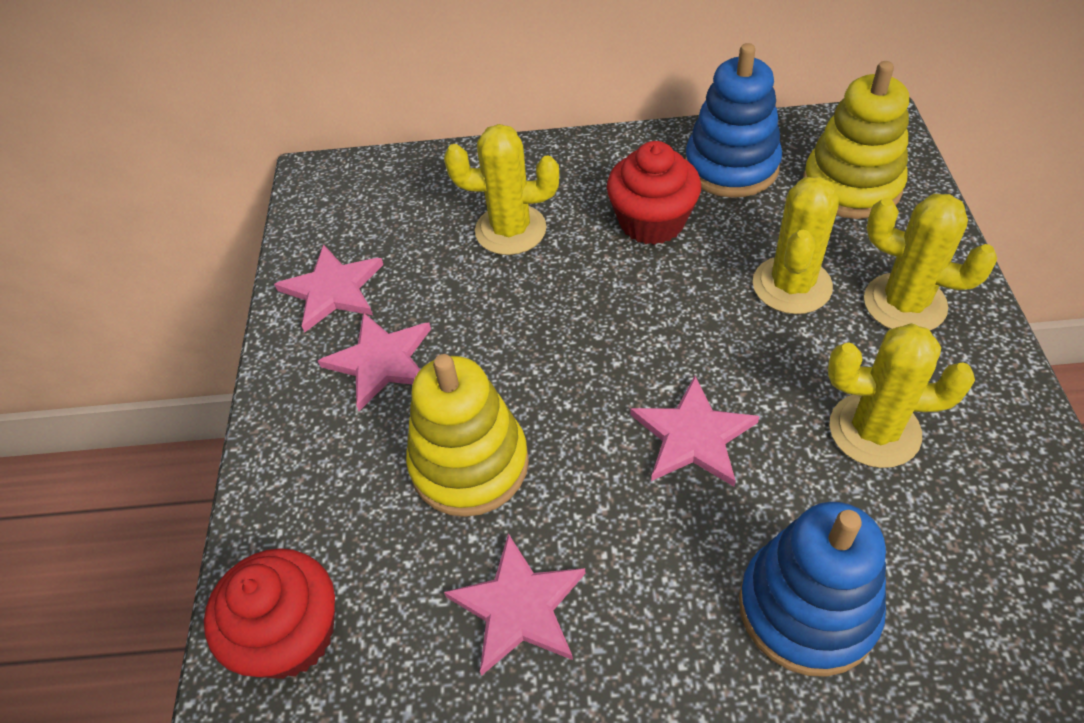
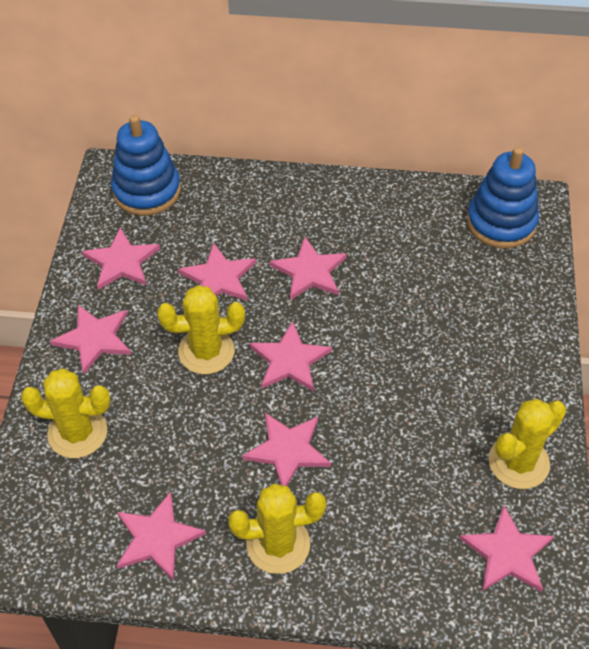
pink star: [274,244,383,333] [318,312,431,411] [444,534,585,676] [630,376,760,487] = 4 -> [50,305,131,375] [82,227,160,290] [116,492,206,581] [178,243,256,301] [242,413,331,486] [249,321,332,392] [270,237,347,300] [459,505,554,592] = 8
red cupcake: [204,548,335,679] [607,141,701,245] = 2 -> none = 0
yellow stacking toy: [406,354,529,517] [803,61,909,219] = 2 -> none = 0

